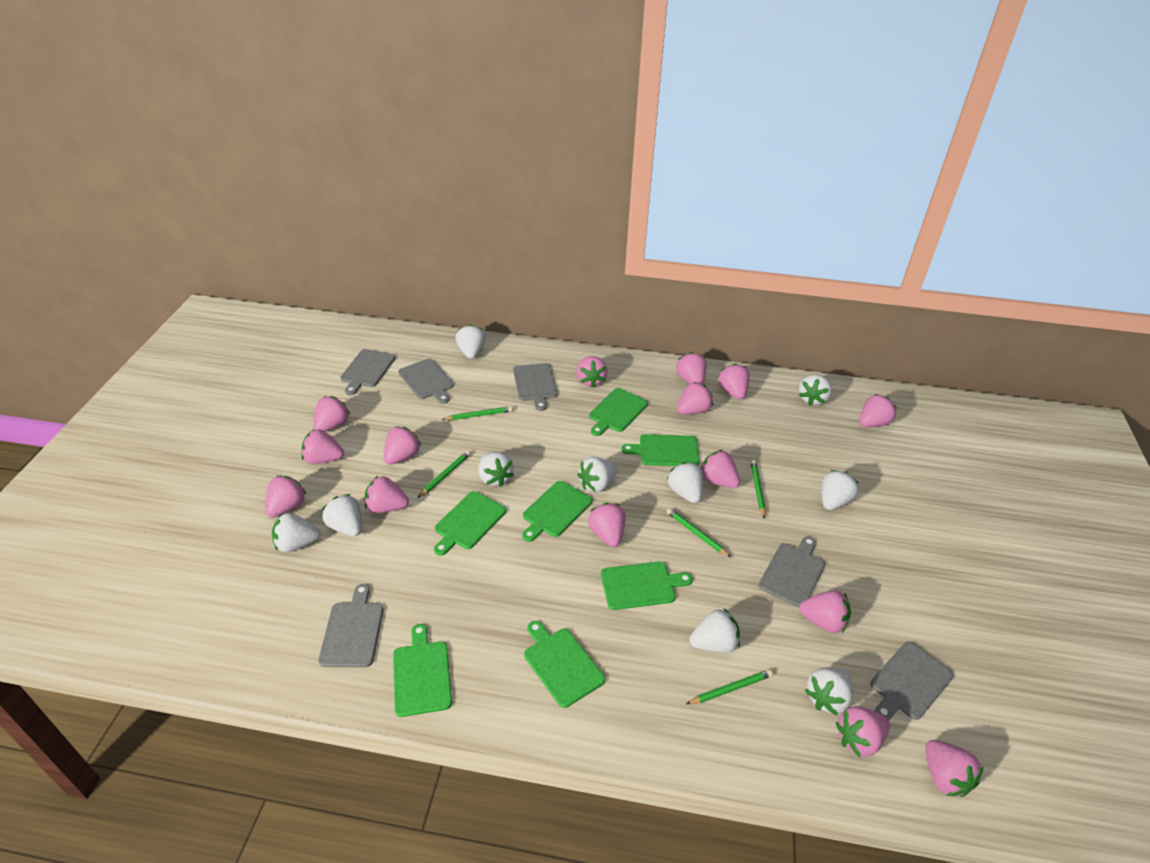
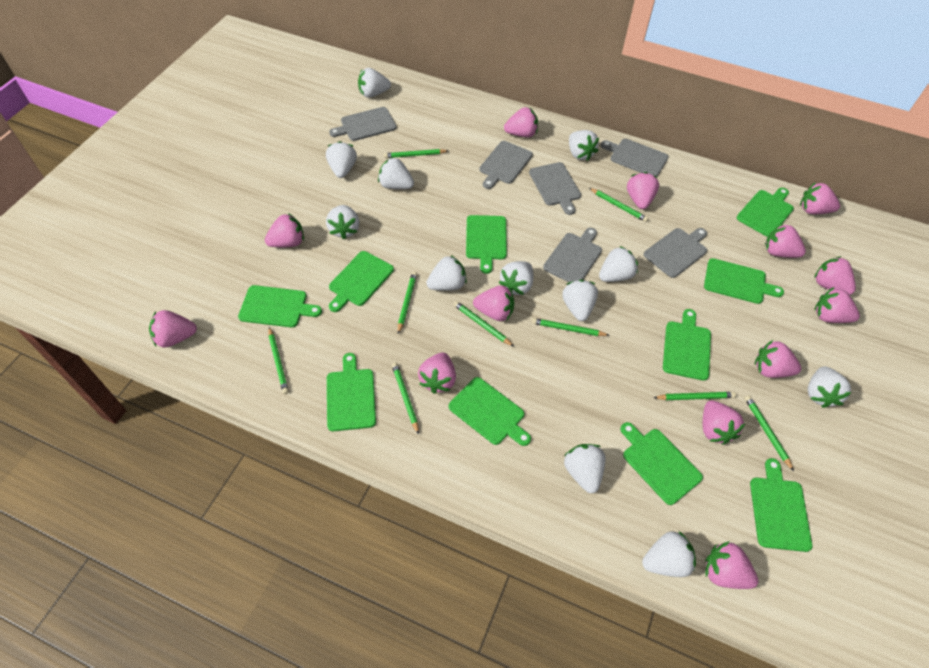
green cutting board: [393,624,452,717] [434,491,506,556] [522,481,592,542] [524,621,605,708] [589,388,648,436] [601,561,693,610] [622,434,700,466] = 7 -> [238,285,322,328] [327,353,376,431] [329,251,394,312] [449,377,531,446] [466,215,507,274] [620,422,703,505] [663,309,711,381] [704,258,784,304] [736,188,794,237] [750,458,812,552] = 10
green pencil: [417,451,471,498] [442,406,513,420] [666,508,731,557] [686,669,773,704] [751,460,766,519] = 5 -> [268,327,289,394] [384,149,448,158] [392,362,419,435] [398,272,417,334] [453,301,514,347] [532,318,609,336] [589,188,649,222] [653,392,736,400] [744,395,794,471] = 9
pink strawberry: [265,475,307,518] [302,429,344,464] [313,396,350,432] [365,476,409,513] [384,426,421,465] [576,356,608,388] [588,503,625,547] [676,352,707,384] [677,382,713,415] [701,450,740,488] [718,363,750,400] [799,590,851,633] [836,706,890,758] [859,394,897,427] [925,740,984,797] = 15 -> [149,310,197,347] [265,213,304,247] [418,352,456,394] [473,285,514,321] [504,107,538,137] [627,172,659,209] [703,401,745,445] [705,541,758,589] [755,340,801,378] [765,223,806,258] [800,182,840,214] [814,256,856,295] [815,287,860,323] = 13
white strawberry: [272,513,321,552] [322,494,362,536] [456,324,486,359] [479,451,514,487] [578,457,618,492] [667,462,703,503] [689,609,740,653] [799,374,832,406] [805,667,853,716] [821,470,859,510] = 10 -> [326,141,357,178] [326,205,359,240] [358,68,391,98] [378,157,414,189] [426,255,467,291] [499,261,534,295] [562,280,598,321] [564,444,605,493] [569,130,599,161] [599,246,638,282] [642,531,696,577] [808,366,852,408] = 12

